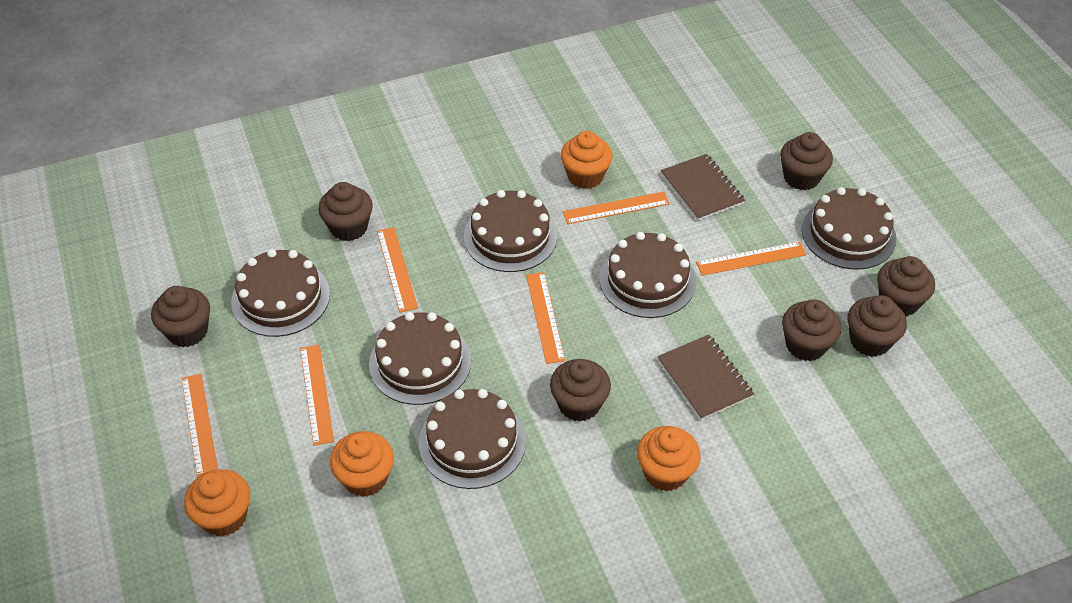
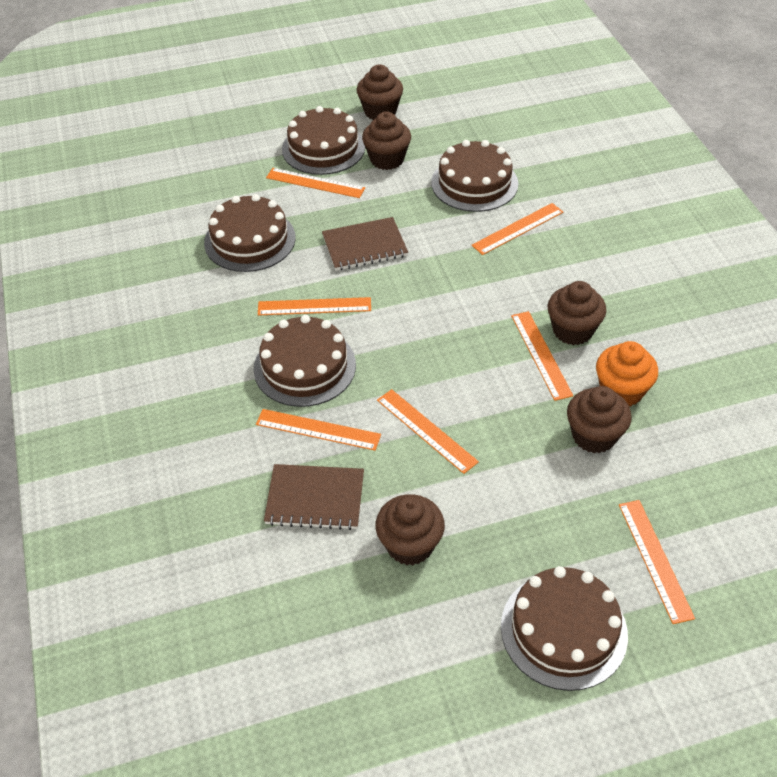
brown cake: [231,249,330,337] [369,312,471,405] [419,389,526,489] [464,190,557,272] [599,232,696,318] [802,187,897,270] = 6 -> [204,194,296,272] [254,315,356,407] [282,106,365,175] [431,140,518,212] [501,566,628,691] = 5
brown cupcake: [151,286,210,347] [318,182,373,241] [550,359,611,422] [780,132,833,190] [782,299,841,361] [848,295,907,357] [877,256,935,316] = 7 -> [357,65,403,120] [362,112,411,170] [375,494,445,565] [548,281,606,345] [567,386,632,453] = 5
orange cupcake: [184,469,250,537] [330,431,394,497] [561,131,613,189] [637,426,701,491] = 4 -> [596,341,658,406] = 1
orange ruler: [181,374,218,478] [300,345,334,446] [377,227,418,313] [526,272,565,364] [563,192,670,224] [696,242,806,276] = 6 -> [256,409,381,451] [258,297,371,315] [266,168,365,198] [377,389,479,474] [472,203,563,255] [511,311,573,401] [619,500,695,624] = 7

